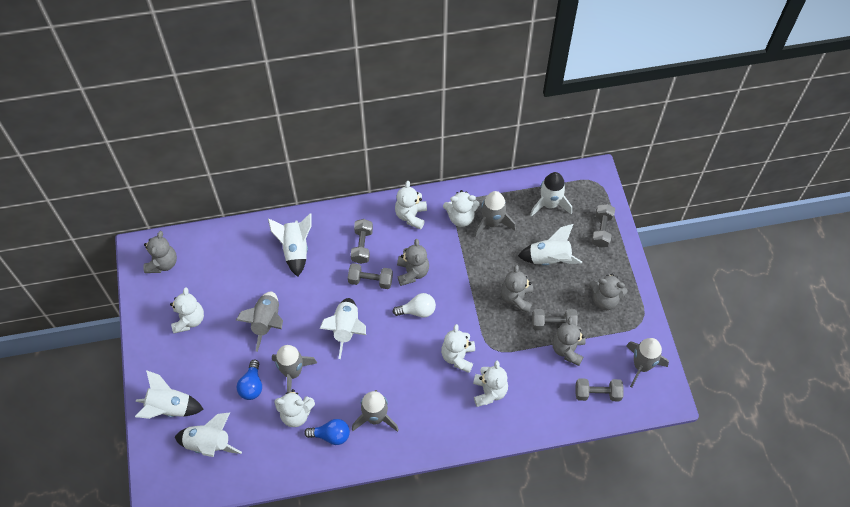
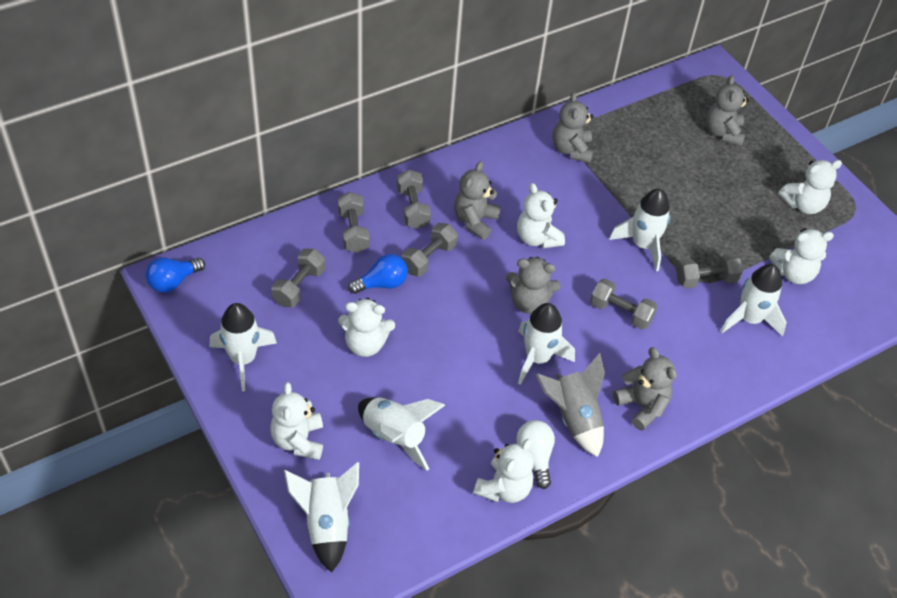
grey dumbbell: [348,263,393,289] [351,219,373,264] [532,309,578,330] [575,379,624,401] [592,204,615,248] = 5 -> [272,249,326,307] [338,192,370,253] [397,170,431,229] [402,223,458,277] [590,278,658,330] [676,253,743,289] = 6
grey rocket: [236,292,283,352] [272,345,317,393] [352,390,399,432] [474,191,516,238] [626,338,669,388] = 5 -> [536,353,605,457] = 1

